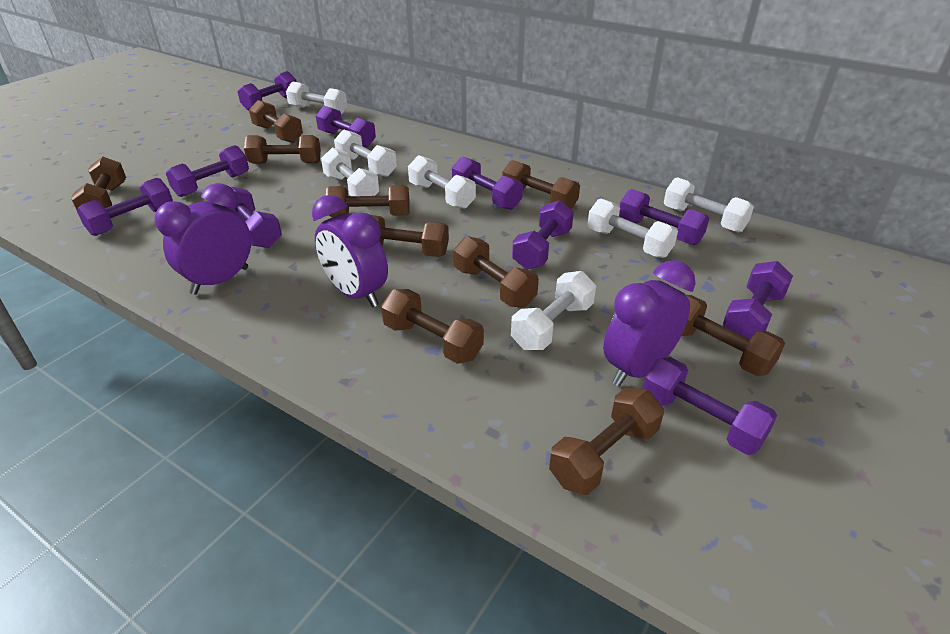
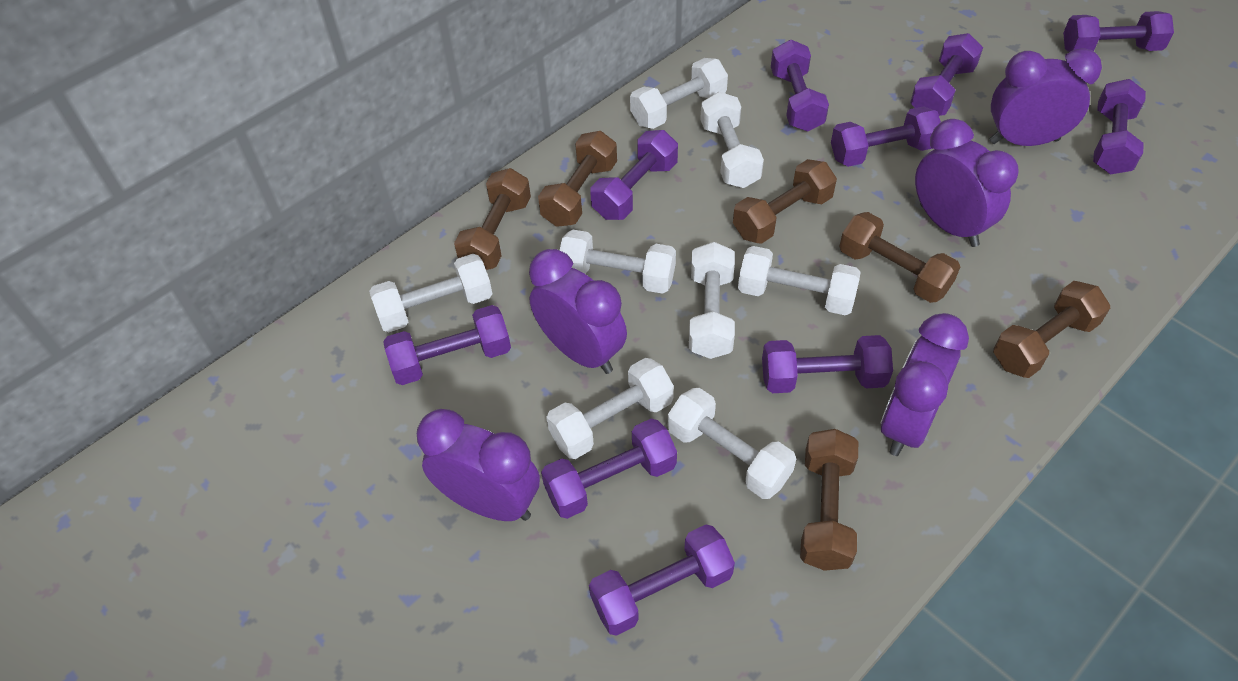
brown dumbbell: [71,157,126,210] [244,135,321,164] [249,100,303,143] [326,185,410,217] [372,215,449,257] [381,289,484,364] [454,236,539,308] [502,160,580,209] [549,387,664,495] [682,295,785,376] = 10 -> [454,168,531,270] [538,131,617,227] [733,159,837,244] [800,429,858,571] [839,212,960,303] [993,281,1110,378] = 6
purple clock: [154,183,251,295] [312,195,388,307] [603,260,696,386] = 3 -> [417,409,540,521] [529,249,627,374] [880,313,969,456] [915,119,1019,247] [989,48,1102,146] = 5
white dumbbell: [286,81,347,115] [321,147,380,196] [334,129,397,177] [408,155,476,209] [511,271,596,350] [587,199,678,258] [664,177,754,233] = 7 -> [369,254,492,332] [546,358,674,459] [560,230,676,294] [630,58,728,129] [668,388,796,499] [689,242,735,359] [700,92,764,188] [738,246,861,315] = 8

